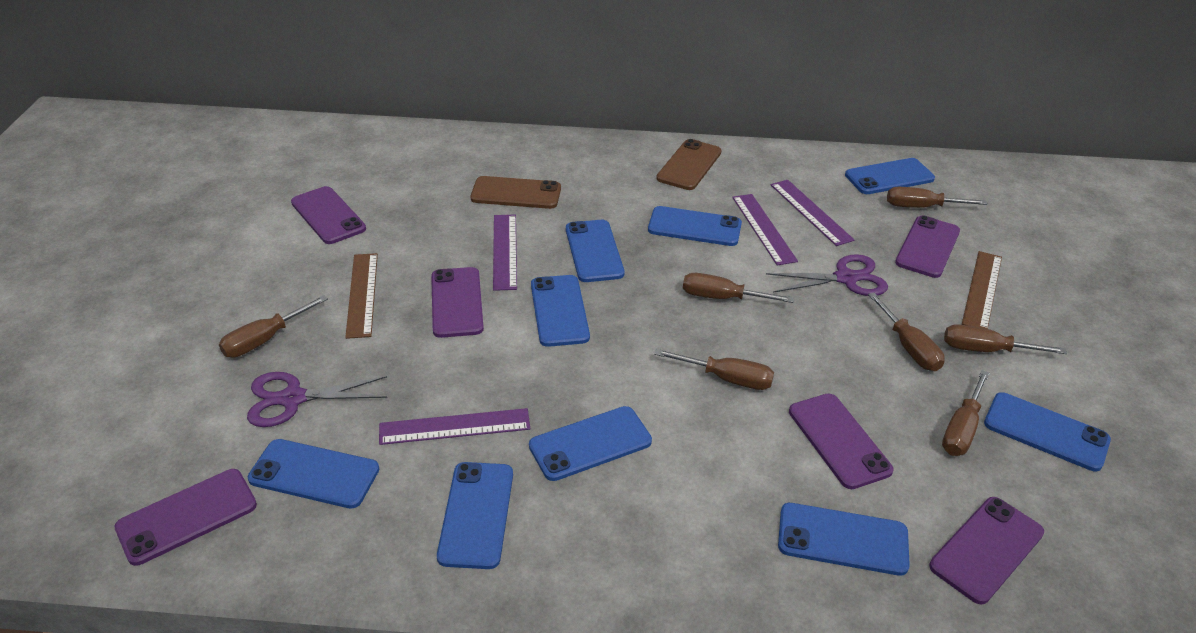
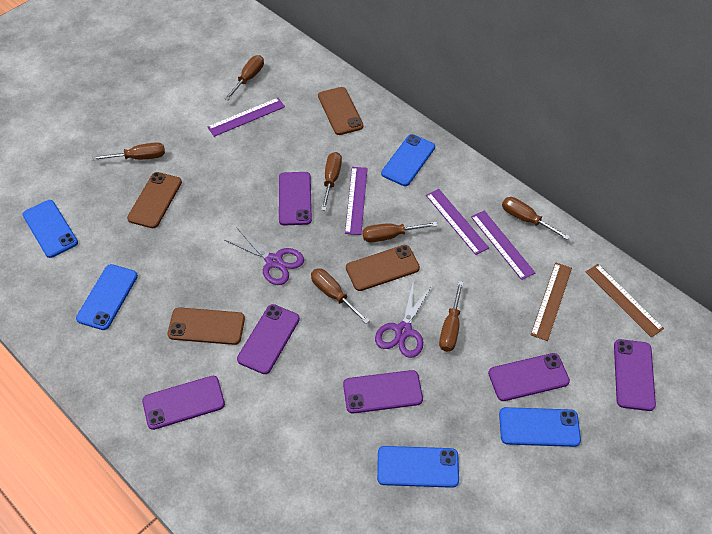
blue phone: [248,439,379,509] [437,462,513,569] [529,406,652,481] [531,275,590,347] [566,220,624,282] [648,206,742,246] [778,503,910,576] [845,158,935,194] [984,392,1111,471] = 9 -> [22,200,78,258] [76,264,138,330] [377,446,459,488] [381,134,435,186] [499,407,581,447] = 5
brown phone: [471,176,561,209] [656,139,722,190] = 2 -> [127,172,182,228] [168,307,245,345] [318,87,363,135] [346,245,420,291] = 4

